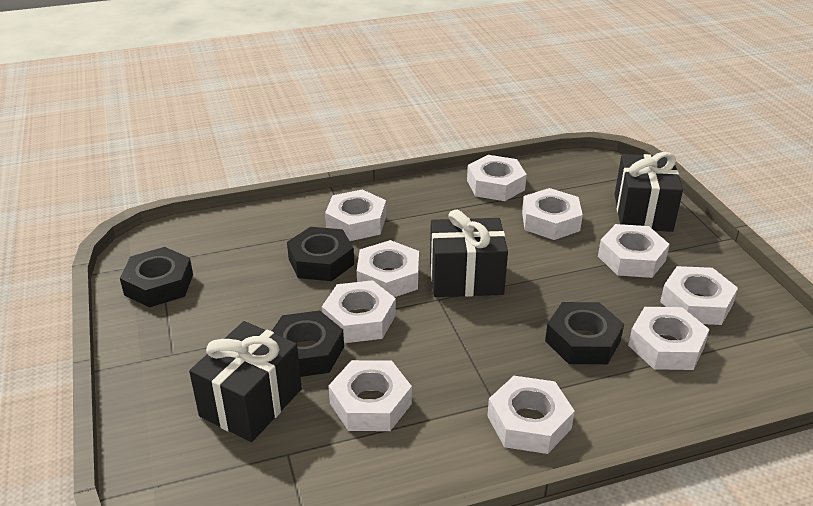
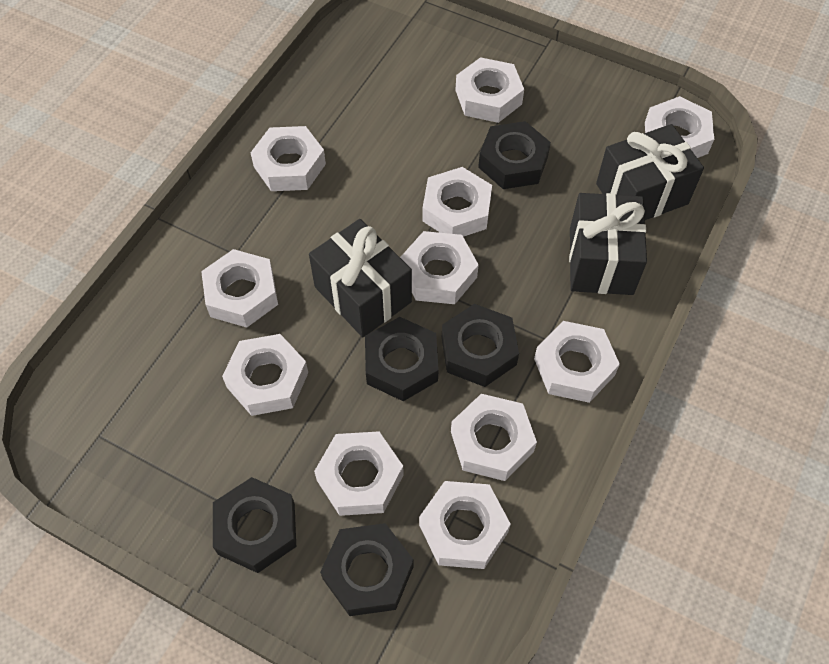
black nut: [120,247,193,308] [272,311,344,377] [287,227,354,281] [545,302,624,364] = 4 -> [213,477,296,573] [320,523,414,616] [365,317,439,401] [442,304,519,387] [478,121,551,189] = 5
white nut: [322,280,396,343] [325,189,386,241] [328,360,412,431] [357,240,419,297] [467,155,527,201] [487,376,575,454] [522,188,583,240] [598,224,670,278] [628,307,710,370] [660,266,738,325] = 10 -> [201,249,278,328] [222,334,308,416] [251,126,326,191] [314,431,404,516] [400,231,479,304] [419,481,511,569] [422,167,492,237] [451,394,537,481] [455,57,524,123] [534,321,620,403] [645,96,714,158] = 11

